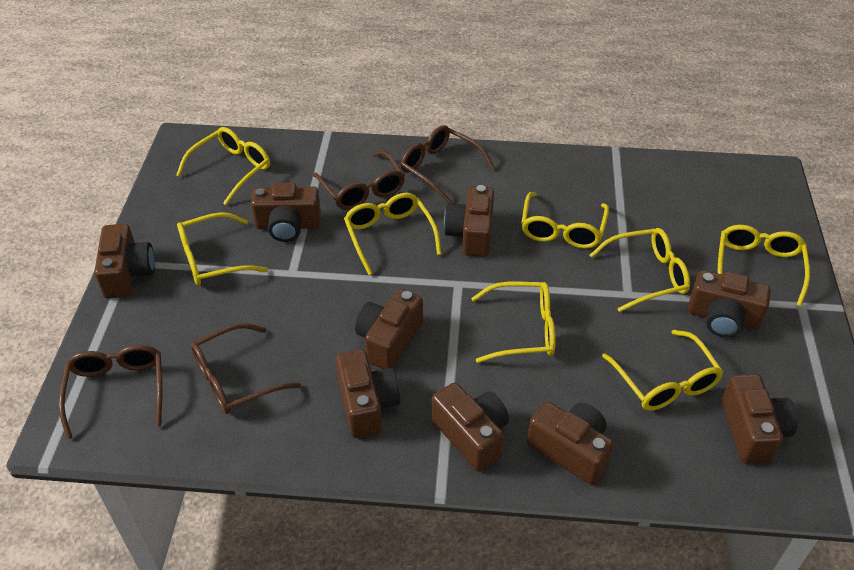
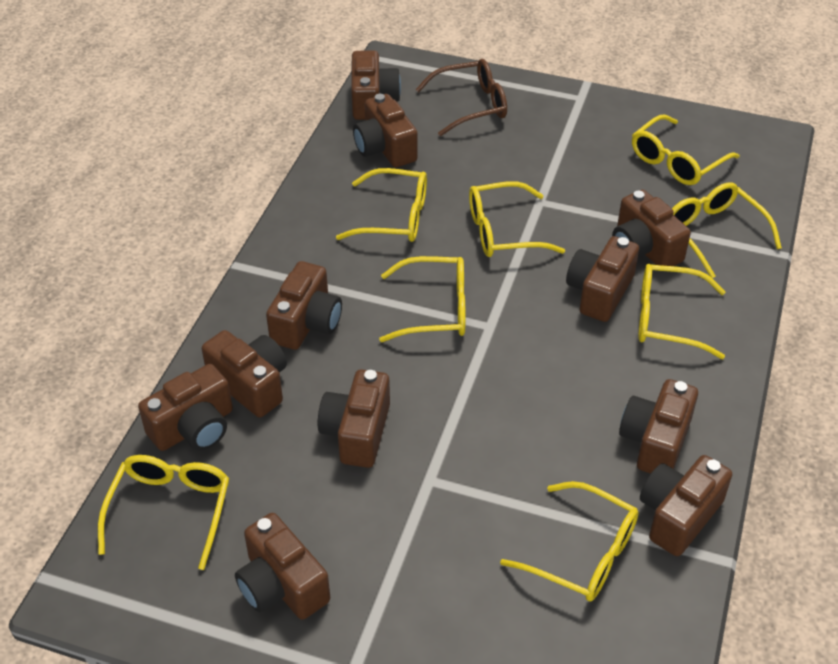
brown camera: [94,224,155,298] [251,183,321,242] [336,349,400,438] [355,289,423,369] [432,383,509,472] [444,185,494,257] [527,402,614,485] [688,270,771,337] [722,374,798,464] = 9 -> [138,364,233,451] [202,330,287,417] [235,513,330,620] [266,261,342,350] [318,369,390,468] [351,50,401,120] [353,94,418,167] [566,236,639,322] [612,190,691,266] [619,379,698,474] [640,455,732,556] = 11
brown glasses: [59,345,162,440] [191,323,301,414] [313,151,405,210] [401,125,495,203] = 4 -> [416,59,507,136] = 1

